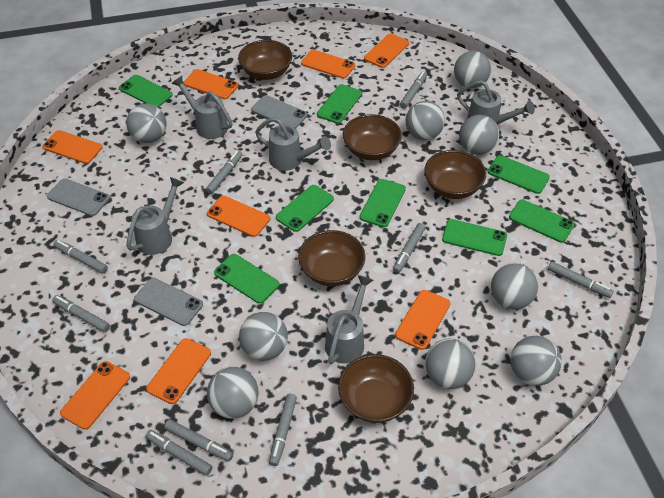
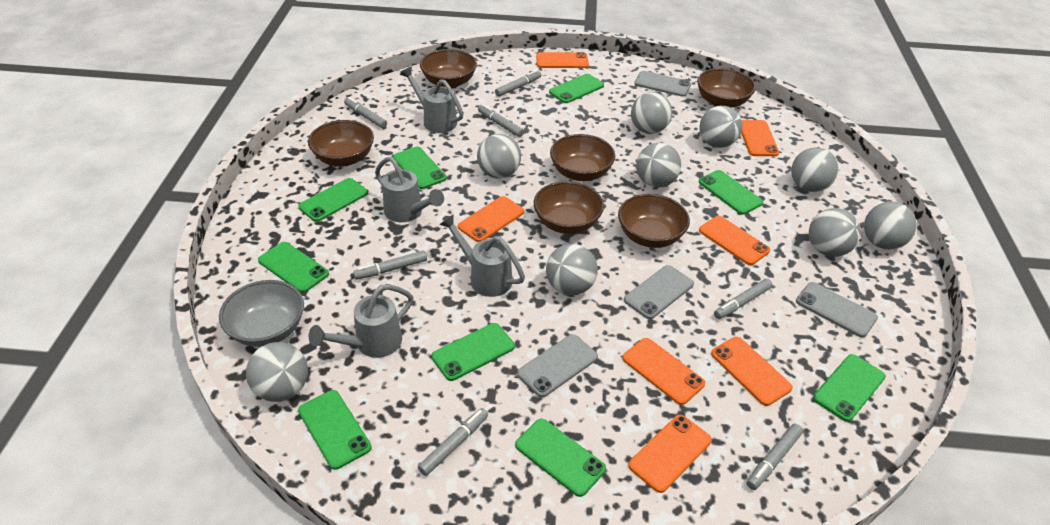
brown bowl: [238,40,292,80] [298,230,366,286] [338,354,414,423] [343,114,402,160] [424,150,486,199] = 5 -> [308,120,374,166] [420,49,477,88] [534,181,604,234] [550,134,615,181] [618,194,690,248] [697,68,756,107] = 6
green phone: [119,75,173,107] [214,254,280,304] [276,185,334,232] [317,84,362,124] [360,179,406,227] [442,219,507,256] [488,155,550,194] [509,200,575,243] = 8 -> [258,242,329,293] [298,178,368,222] [298,390,372,470] [393,147,447,189] [431,323,515,381] [515,419,606,497] [549,74,604,103] [699,170,763,215] [813,354,886,422] = 9
grey bowl: none = 0 -> [219,280,304,347] = 1
grey marker: [52,295,110,332] [53,240,108,274] [145,430,213,476] [164,419,233,461] [206,150,242,194] [269,394,297,466] [393,223,425,273] [400,71,427,108] [548,262,614,298] = 9 -> [344,97,387,128] [353,251,427,280] [418,408,488,476] [478,104,524,137] [495,70,541,97] [714,279,773,319] [747,424,803,490] = 7
grey phone: [47,179,110,216] [134,278,203,326] [251,95,308,129] = 3 -> [517,334,598,397] [624,265,694,319] [634,71,691,97] [796,282,878,337] = 4
grey watering can: [126,177,184,255] [171,76,232,139] [255,117,331,171] [325,275,373,364] [457,80,535,126] = 5 -> [308,284,413,358] [375,157,444,222] [400,67,464,133] [439,214,525,297] = 4
orange phone: [42,130,102,164] [60,361,130,430] [146,338,211,404] [183,69,239,99] [207,196,270,237] [301,50,355,79] [364,34,409,68] [395,290,451,350] = 8 -> [458,196,524,242] [536,52,589,68] [622,338,705,405] [628,415,712,493] [699,216,770,265] [711,337,793,406] [741,120,779,156] = 7

